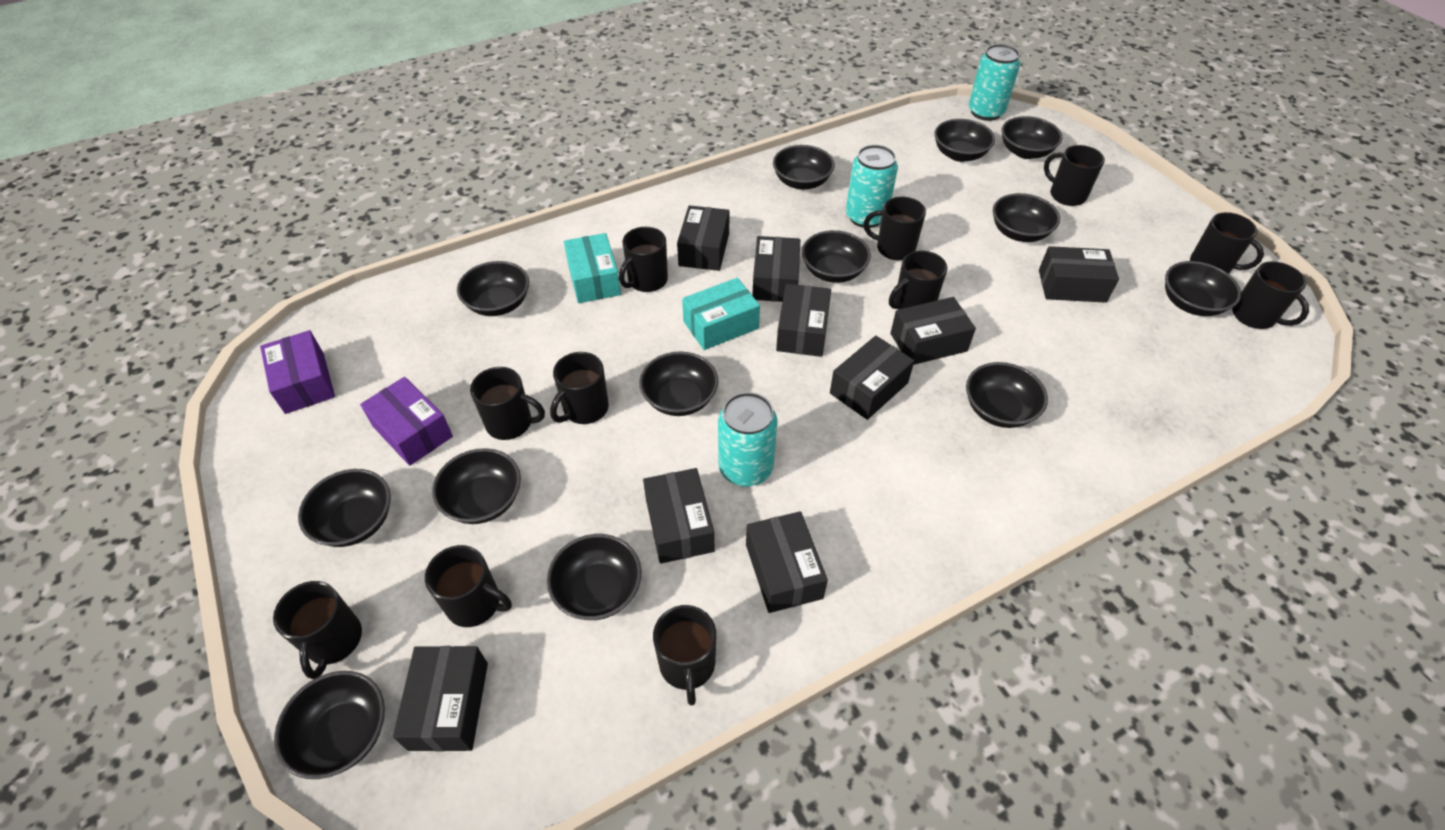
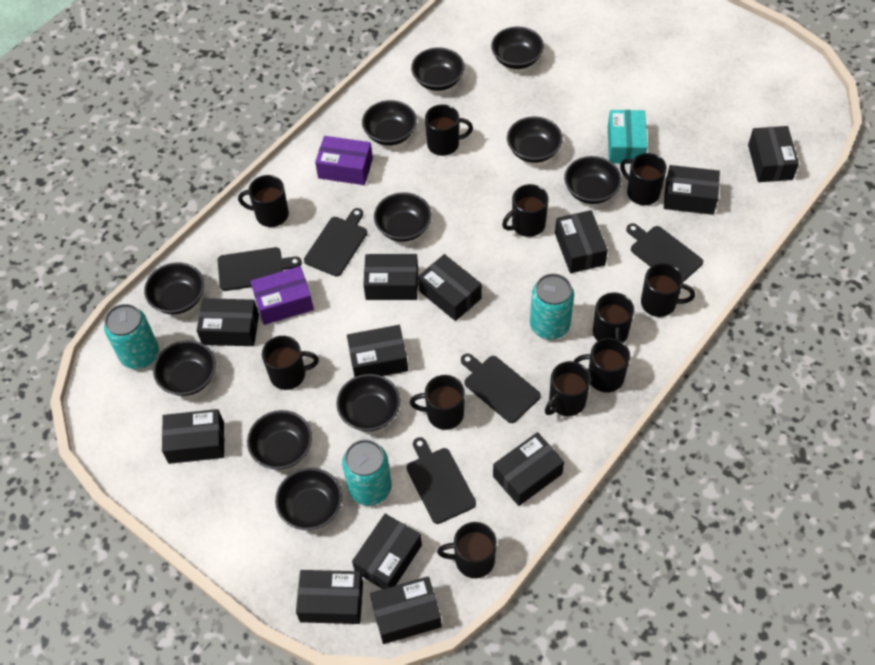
black bowl: [274,671,385,779] [298,469,391,547] [432,448,521,524] [457,261,529,316] [547,534,642,620] [639,351,718,416] [773,145,835,190] [802,230,871,283] [934,119,995,162] [966,362,1048,428] [993,193,1060,242] [1001,116,1063,159] [1165,261,1241,316] = 13 -> [144,262,204,314] [153,340,216,396] [247,410,312,470] [275,468,342,530] [336,374,400,432] [362,100,417,146] [374,192,432,242] [411,47,465,91] [491,27,544,69] [507,117,563,163] [564,156,622,204] = 11
black box: [393,646,488,751] [643,468,714,564] [677,205,729,271] [746,511,828,613] [752,236,800,302] [776,284,831,357] [830,336,914,420] [890,297,976,365] [1039,246,1119,303] = 9 -> [162,409,224,464] [197,298,259,346] [296,570,363,624] [347,325,408,377] [352,514,422,589] [363,254,418,300] [370,576,442,644] [418,254,482,321] [493,432,564,506] [555,210,608,273] [664,165,720,215] [748,126,799,182] = 12
black cutting board: none = 0 -> [218,247,302,291] [304,208,367,277] [407,437,476,524] [461,353,541,423] [626,223,703,282] = 5
turquoise box: [564,233,621,303] [682,278,760,350] = 2 -> [608,110,647,164] = 1

